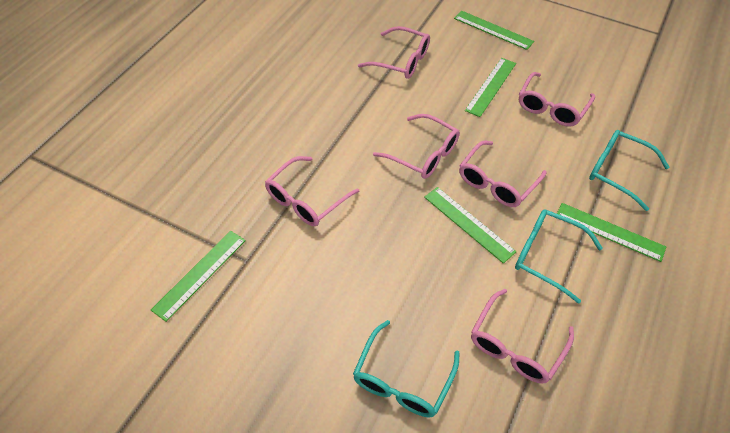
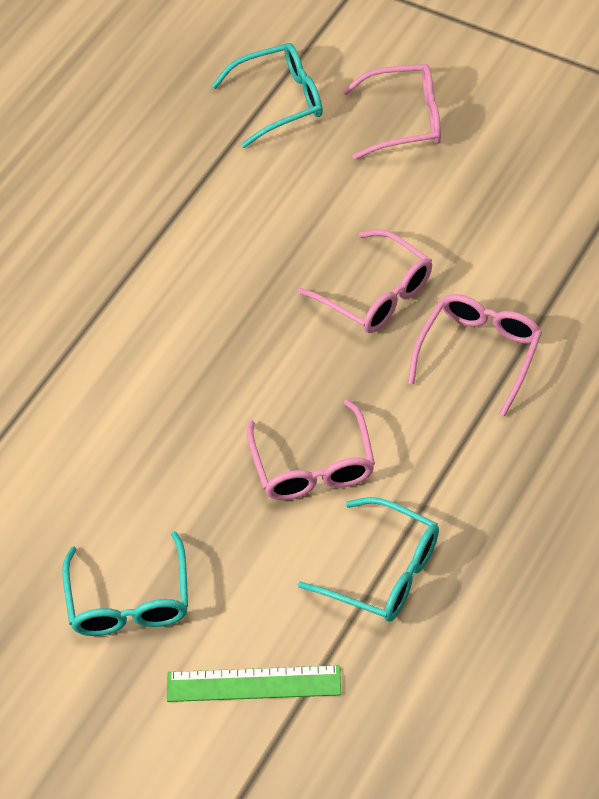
green ruler: [151,231,246,322] [424,187,517,264] [454,10,534,50] [465,58,516,117] [557,203,666,262] = 5 -> [167,665,341,702] = 1
pink glasses: [265,156,359,226] [358,26,430,79] [373,114,460,179] [459,141,547,207] [471,289,574,384] [519,72,595,127] = 6 -> [247,399,375,500] [298,229,432,333] [343,64,441,160] [408,294,542,416] = 4

